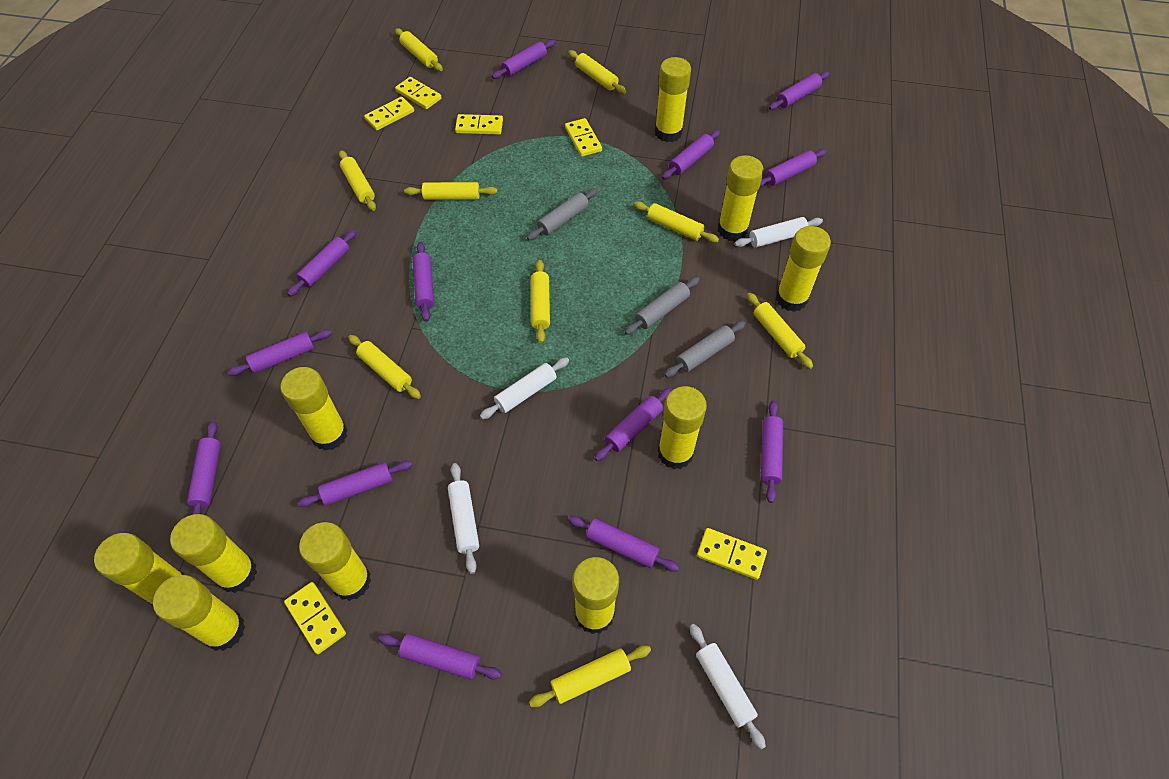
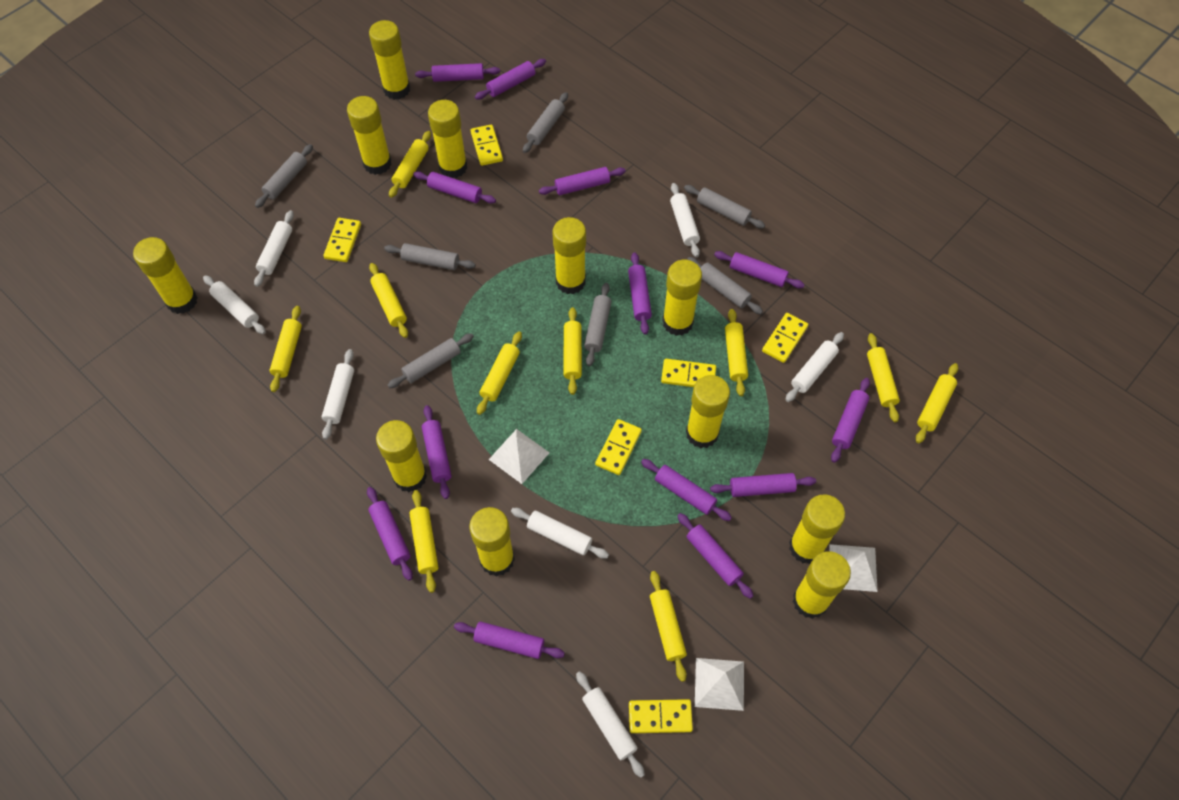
grey rolling pin: [527,188,598,240] [625,277,700,335] [664,321,746,377] = 3 -> [255,144,313,208] [384,243,476,270] [388,333,474,388] [523,92,568,153] [584,283,611,366] [684,185,765,229] [687,257,763,314] = 7
white pyramid: none = 0 -> [489,429,549,484] [695,658,744,711] [829,544,878,592] = 3
white rolling pin: [448,463,479,574] [480,357,569,419] [690,624,766,749] [735,217,823,248] = 4 -> [203,275,266,334] [254,210,294,287] [322,349,354,440] [511,508,609,559] [576,671,645,778] [670,183,700,257] [785,332,844,402] = 7
yellow glue stick: [94,533,185,606] [153,575,245,651] [170,514,257,593] [280,367,348,451] [299,522,371,601] [573,557,619,634] [655,57,691,142] [658,386,707,469] [718,155,764,241] [776,226,831,312] = 10 -> [133,237,198,314] [347,96,392,175] [369,20,410,100] [376,420,427,492] [428,100,467,178] [469,507,515,577] [552,217,586,294] [662,260,702,336] [686,375,730,448] [789,494,845,564] [793,551,851,619] = 11
yellow rolling pin: [339,150,376,211] [348,335,421,399] [395,28,443,71] [404,182,497,200] [529,645,651,707] [531,260,550,343] [568,50,626,94] [633,201,719,243] [747,293,813,369] = 9 -> [269,306,302,392] [369,263,408,338] [389,131,431,198] [409,490,438,593] [477,331,522,415] [563,307,582,395] [650,571,687,682] [725,309,748,396] [867,333,900,422] [916,363,958,443] = 10

